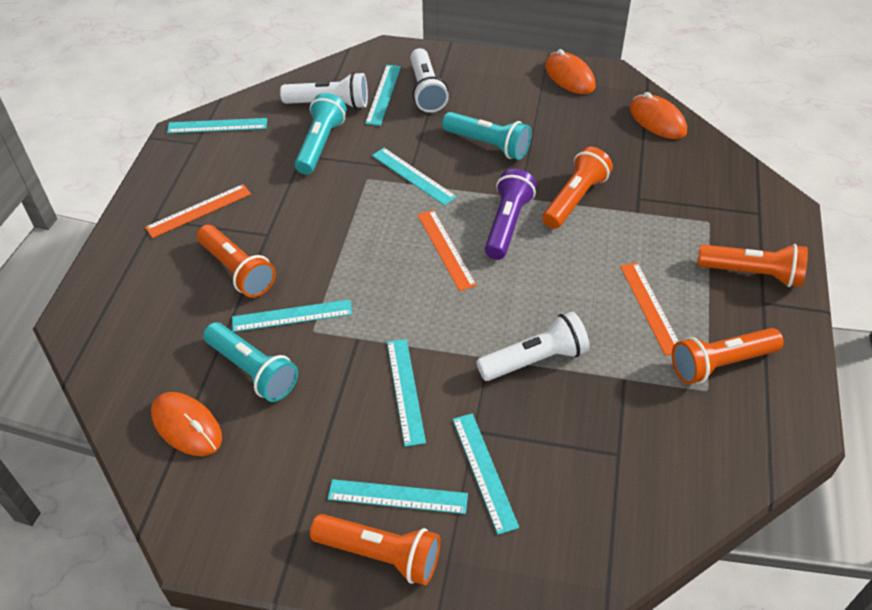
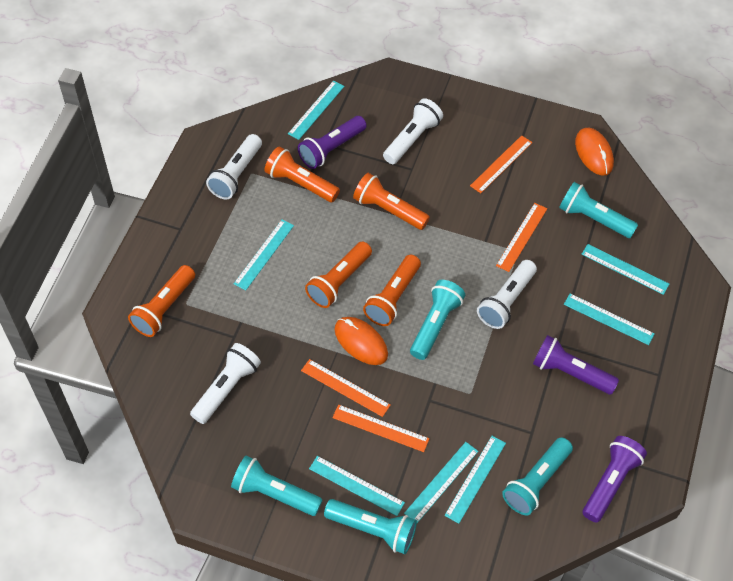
orange mouse: [151,392,222,456] [545,49,596,94] [630,92,687,139] = 3 -> [334,317,388,365] [575,128,614,175] = 2
orange ruler: [145,184,251,238] [417,210,477,291] [620,262,679,356] = 3 -> [301,359,391,417] [332,405,429,452] [470,135,532,193] [496,203,547,272] = 4
purple flashlight: [485,169,537,260] = 1 -> [298,116,367,169] [533,335,619,394] [583,436,647,523] = 3
turquoise flashlight: [203,322,298,402] [294,93,347,175] [442,112,532,160] = 3 -> [231,456,322,516] [324,499,417,554] [410,280,465,360] [502,437,573,515] [559,182,638,238] = 5
white flashlight: [280,72,368,109] [410,48,449,113] [477,312,589,381] = 3 -> [190,343,261,424] [206,134,262,199] [383,98,443,164] [477,260,537,329] = 4

